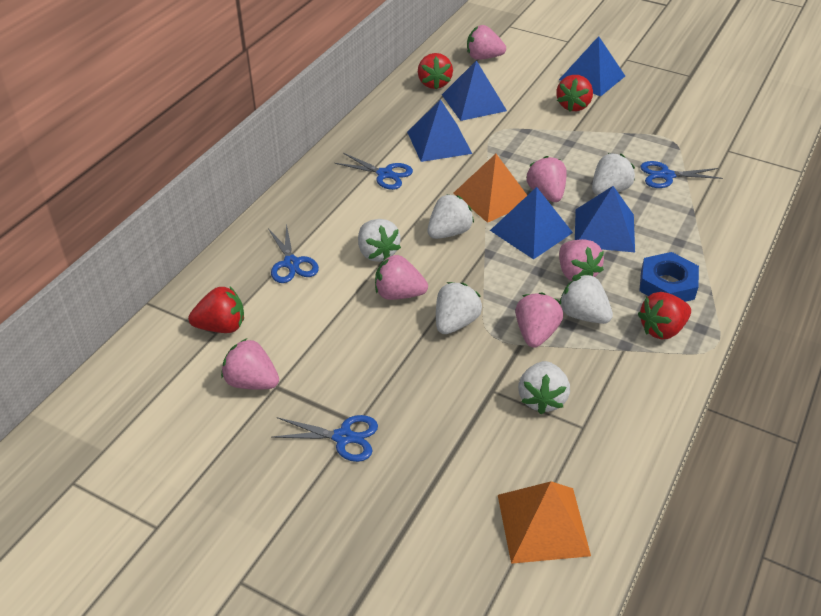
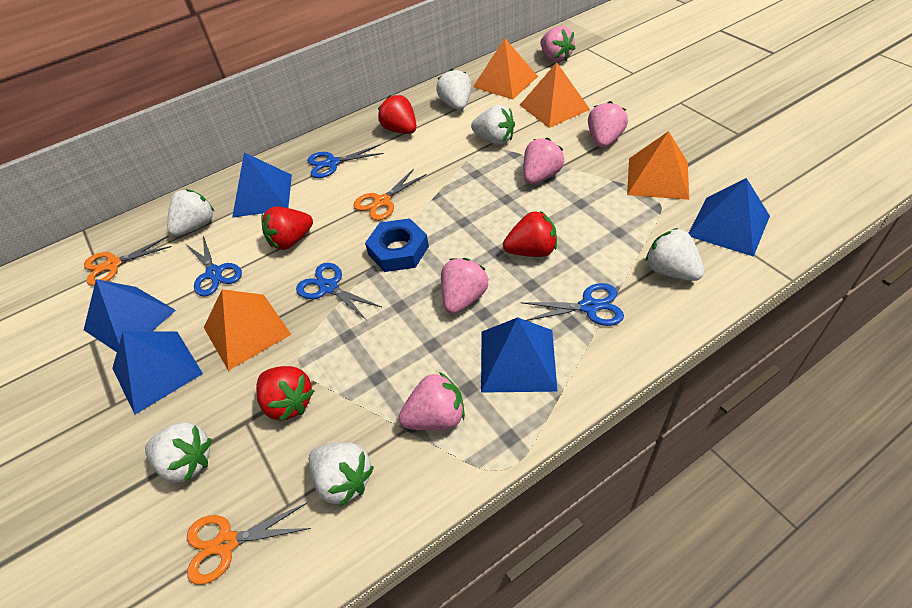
orange pyramid: [453,154,527,223] [498,481,591,564] = 2 -> [204,289,291,371] [473,38,538,100] [520,62,590,128] [627,131,689,200] = 4
orange scissors: none = 0 -> [84,236,172,286] [187,503,311,585] [353,169,427,221] = 3
pink strawberry: [221,339,279,390] [375,255,428,300] [467,25,506,60] [515,292,563,348] [527,156,567,202] [559,239,604,281] = 6 -> [399,372,465,431] [441,258,488,314] [524,138,564,184] [540,26,576,62] [588,101,628,148] = 5

